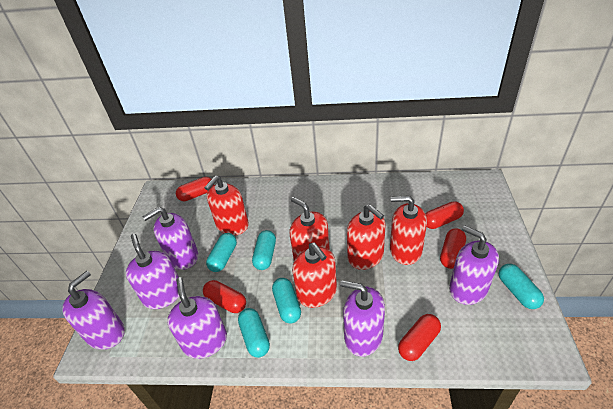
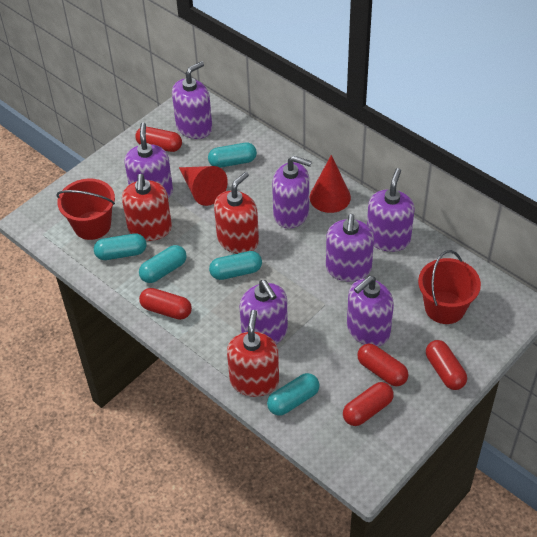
purple soap dispenser: [62,271,125,350] [126,234,179,309] [143,207,198,270] [167,277,227,359] [340,280,385,357] [449,225,499,305] = 6 -> [124,123,173,198] [172,61,212,139] [239,280,288,344] [272,156,312,229] [326,214,374,282] [347,276,394,346] [367,168,415,252] = 7
red bucket: none = 0 -> [56,178,115,240] [418,250,481,324] = 2
red cone: none = 0 -> [179,166,228,206] [310,155,351,213] = 2
red soap dispenser: [204,176,249,236] [289,197,330,260] [292,242,337,308] [347,204,386,270] [390,196,427,265] = 5 -> [122,174,172,241] [214,172,259,254] [227,310,279,397] = 3

